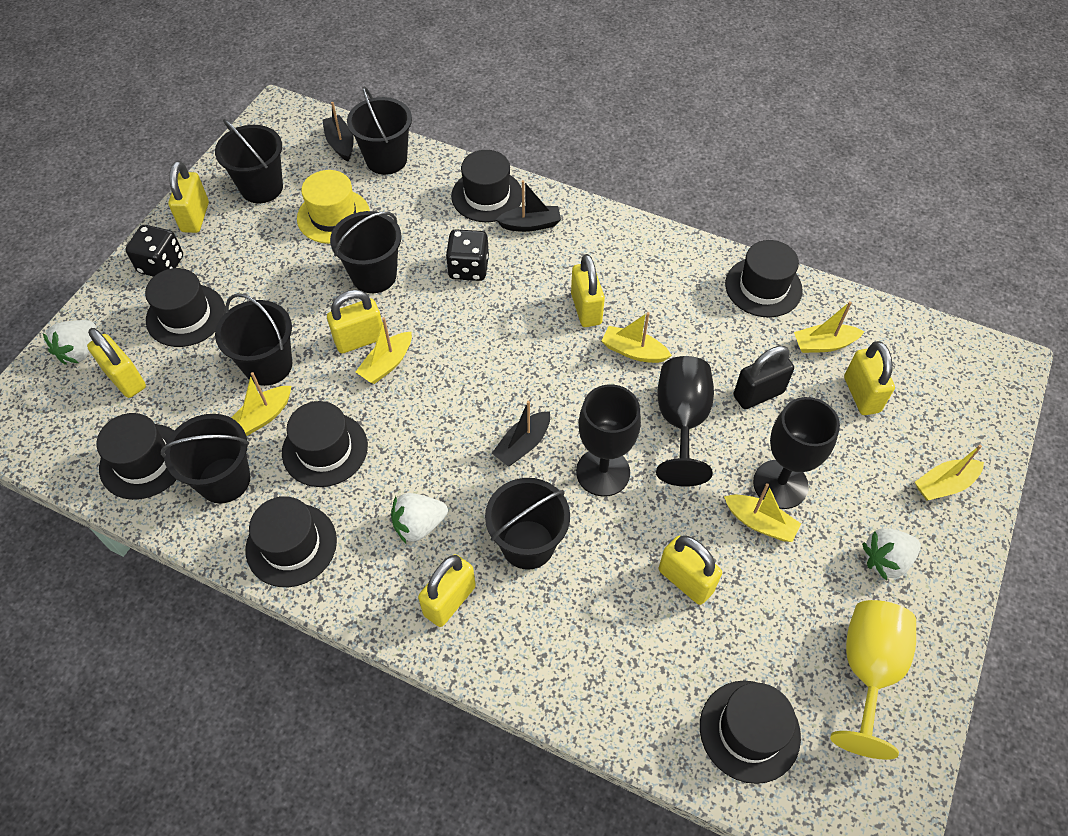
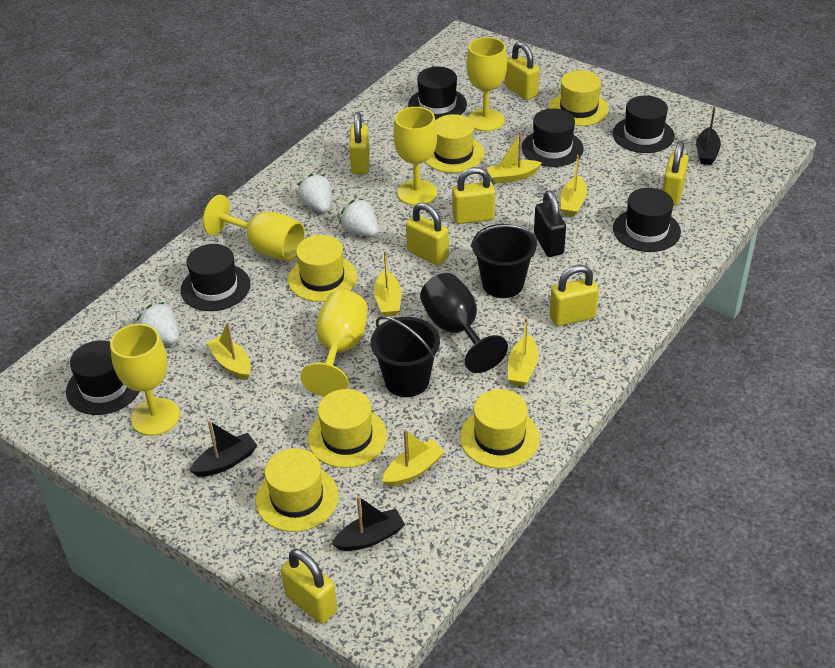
black bucket: [161,414,250,503] [215,119,283,203] [215,293,292,386] [330,211,402,293] [347,86,412,175] [485,478,570,570] = 6 -> [371,316,440,397] [471,224,537,298] = 2
black dice: [125,225,183,277] [446,229,489,281] = 2 -> none = 0
black goblet: [576,384,641,497] [656,356,714,487] [753,397,840,509] = 3 -> [420,273,508,373] = 1
black hat: [97,413,177,500] [145,268,225,347] [246,496,337,587] [282,401,368,487] [451,150,522,222] [700,681,801,784] [725,240,803,318] = 7 -> [66,340,140,415] [180,244,251,311] [408,67,467,120] [521,108,584,167] [613,95,675,153] [613,188,681,252] = 6
yellow goblet: [830,600,916,760] = 1 -> [110,324,180,436] [203,195,305,261] [300,290,368,397] [393,107,437,206] [466,37,507,131] = 5
yellow hat: [297,170,370,244] = 1 -> [256,448,339,532] [288,235,357,302] [308,389,387,468] [425,114,485,173] [460,389,540,469] [549,70,609,126] = 6

